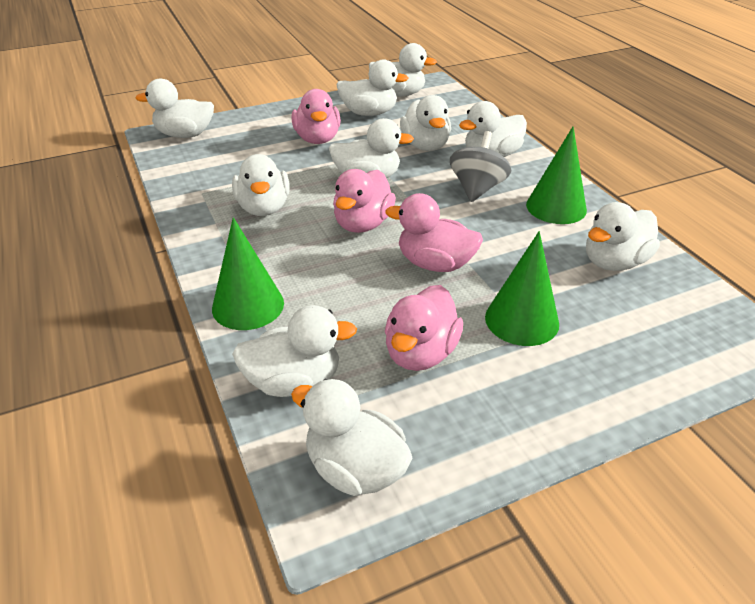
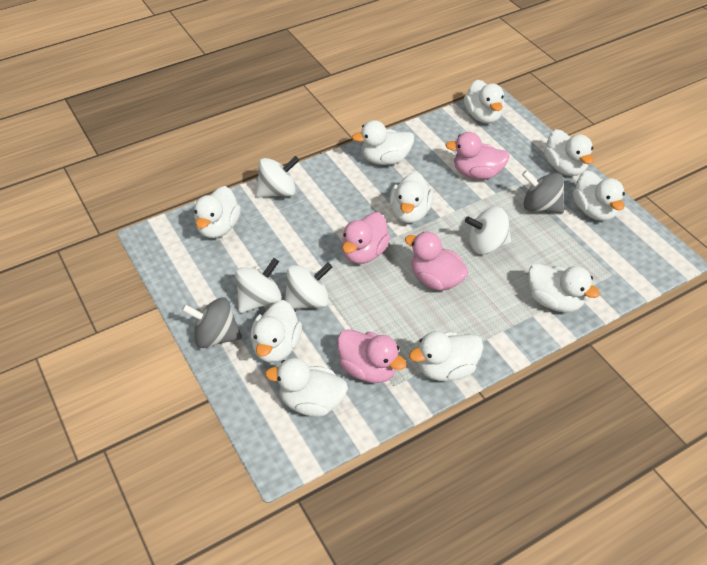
green cone: [212,217,284,330] [485,231,559,346] [526,126,587,224] = 3 -> none = 0
grey spinning top: [450,131,511,202] = 1 -> [182,298,242,348] [522,170,564,213] = 2
white spinning top: none = 0 -> [235,258,282,313] [256,156,299,198] [285,263,332,309] [465,207,512,254] = 4

